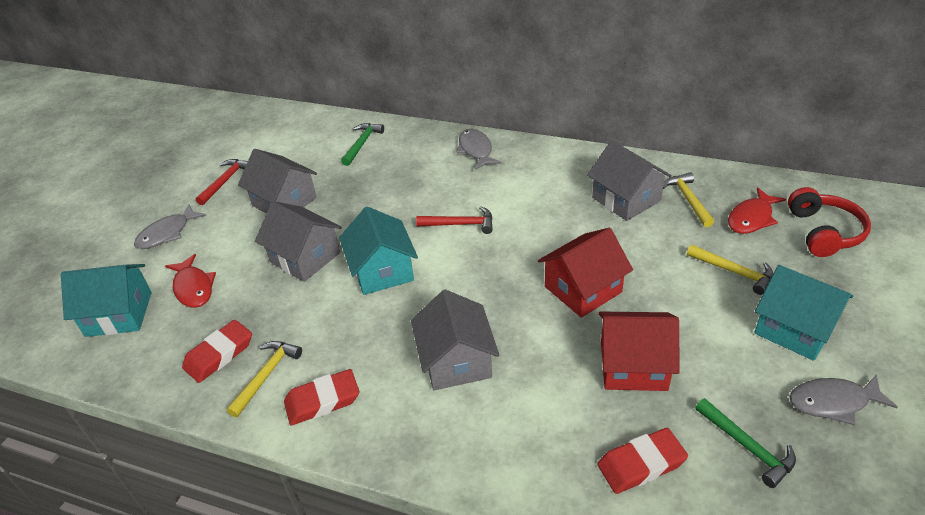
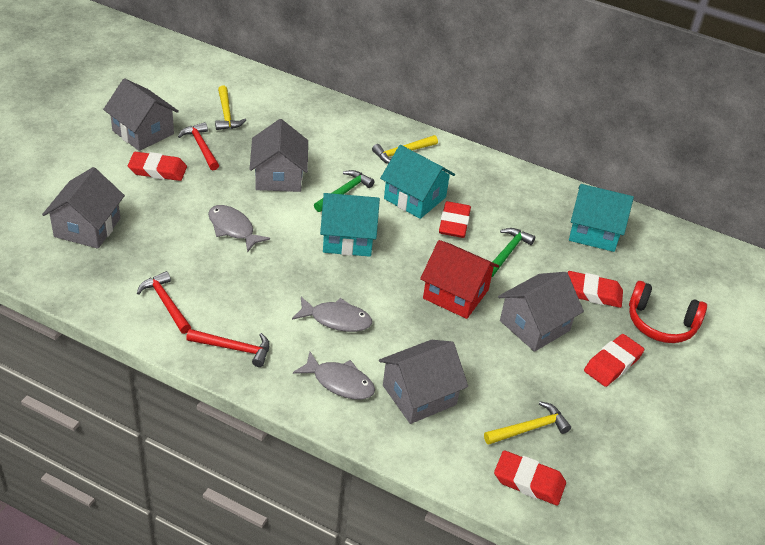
grey house: [238,149,317,213] [255,201,342,282] [411,290,499,390] [587,140,672,221] = 4 -> [42,167,125,249] [103,78,179,151] [249,119,308,192] [379,340,468,424] [498,272,584,352] = 5
red eraser: [182,320,252,383] [284,369,359,425] [597,428,688,494] = 3 -> [128,152,187,181] [439,201,471,238] [494,450,566,506] [568,271,623,308] [584,334,644,387] = 5
red fish: [165,254,216,308] [728,187,786,234] = 2 -> none = 0
red hammer: [196,159,248,205] [416,207,493,234] = 2 -> [137,271,191,334] [178,122,219,170] [186,329,270,367] = 3
red house: [538,228,633,318] [599,311,680,391] = 2 -> [420,240,499,319] = 1

